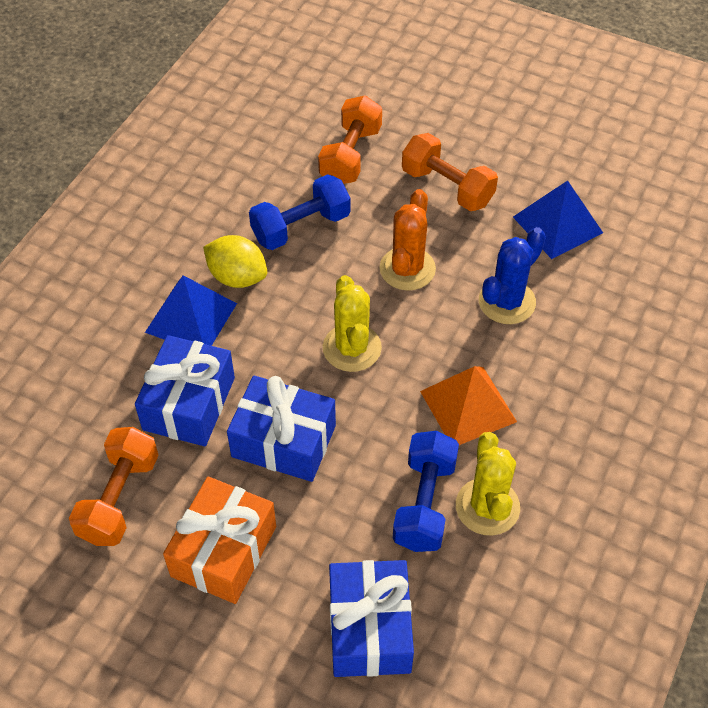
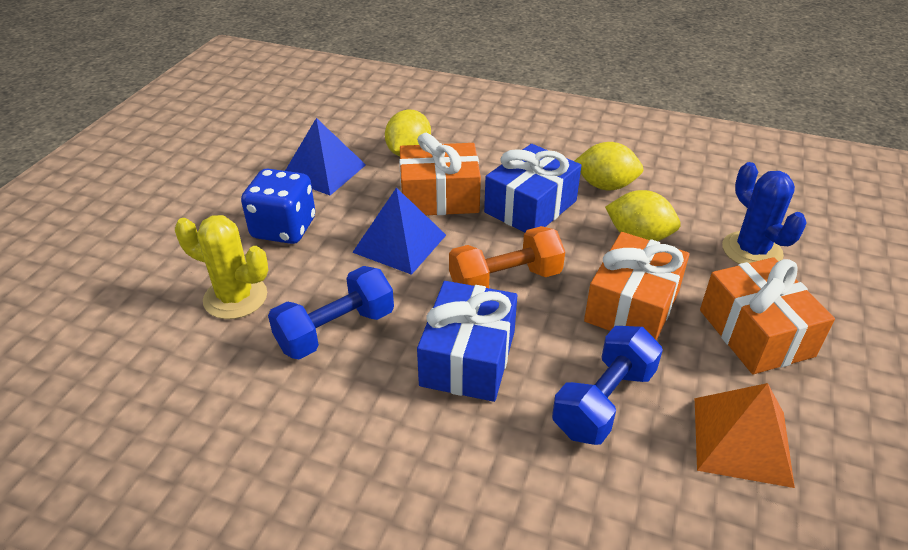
blue dice: none = 0 -> [241,168,315,244] = 1
blue gift: [135,335,235,446] [227,376,336,482] [329,560,414,677] = 3 -> [417,281,517,402] [484,144,581,232] = 2
orange cactus: [380,189,436,291] = 1 -> none = 0
orange dumbbell: [69,427,159,546] [318,95,382,184] [402,133,498,211] = 3 -> [449,226,565,288] = 1
orange gift: [163,477,276,604] = 1 -> [399,133,481,215] [584,232,690,341] [700,257,835,374] = 3
yellow cactus: [323,275,382,372] [456,432,520,536] = 2 -> [175,215,268,319] = 1
yellow lemon: [203,235,267,288] = 1 -> [385,110,431,156] [575,142,644,190] [605,190,681,241] = 3

